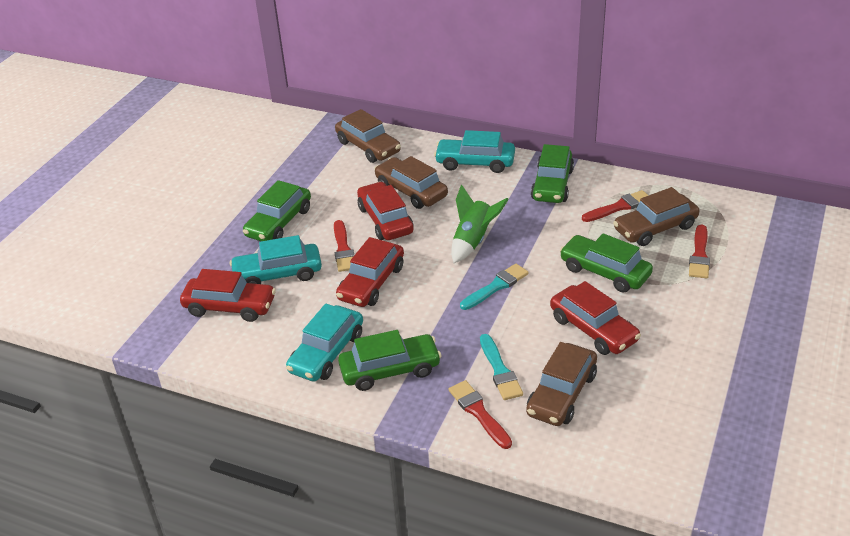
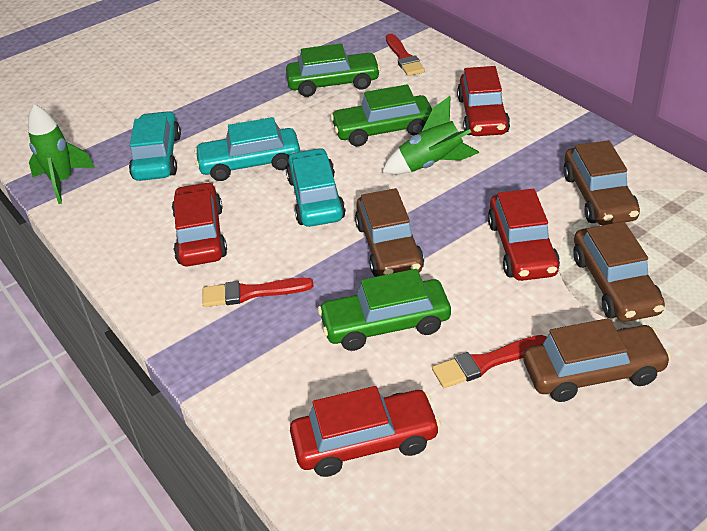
green car: [243,180,311,241] [338,330,442,391] [531,144,574,203] [560,233,653,293] = 4 -> [286,43,381,97] [318,269,451,351] [330,84,432,146] = 3
green rocket: [451,184,509,263] = 1 -> [28,104,95,204] [382,96,479,174] = 2
red brush: [334,220,354,272] [449,380,512,449] [582,190,649,222] [689,225,710,278] = 4 -> [203,278,314,307] [386,33,425,76] [432,335,547,388] = 3
turquoise brush: [460,264,529,310] [480,334,523,400] = 2 -> none = 0

